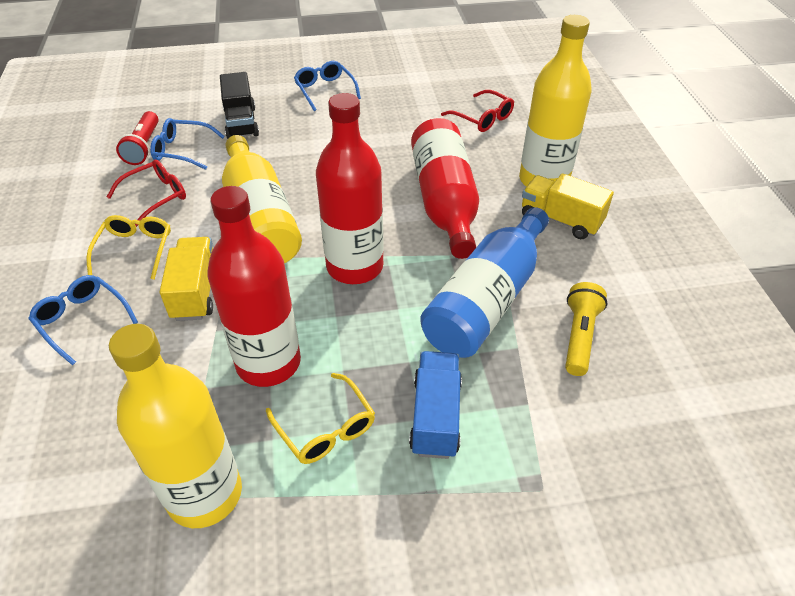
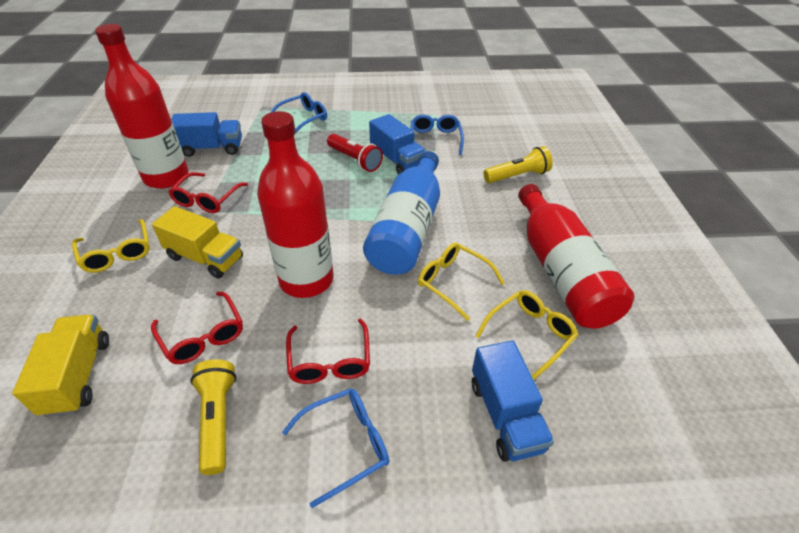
black truck: [220,72,259,139] = 1 -> none = 0
blue truck: [409,351,462,459] = 1 -> [171,112,242,157] [369,114,426,175] [472,340,554,462] = 3
red glasses: [107,160,186,227] [441,90,514,132] = 2 -> [151,292,243,364] [168,172,248,213] [286,319,370,384] = 3
yellow bottle: [109,324,242,528] [222,135,302,263] [519,15,592,187] = 3 -> none = 0
yellow flashlight: [565,282,608,376] = 1 -> [190,359,237,475] [483,146,553,183] = 2
yellow glasses: [87,215,171,280] [266,373,375,464] = 2 -> [72,219,150,273] [418,242,505,321] [476,290,578,380] = 3

